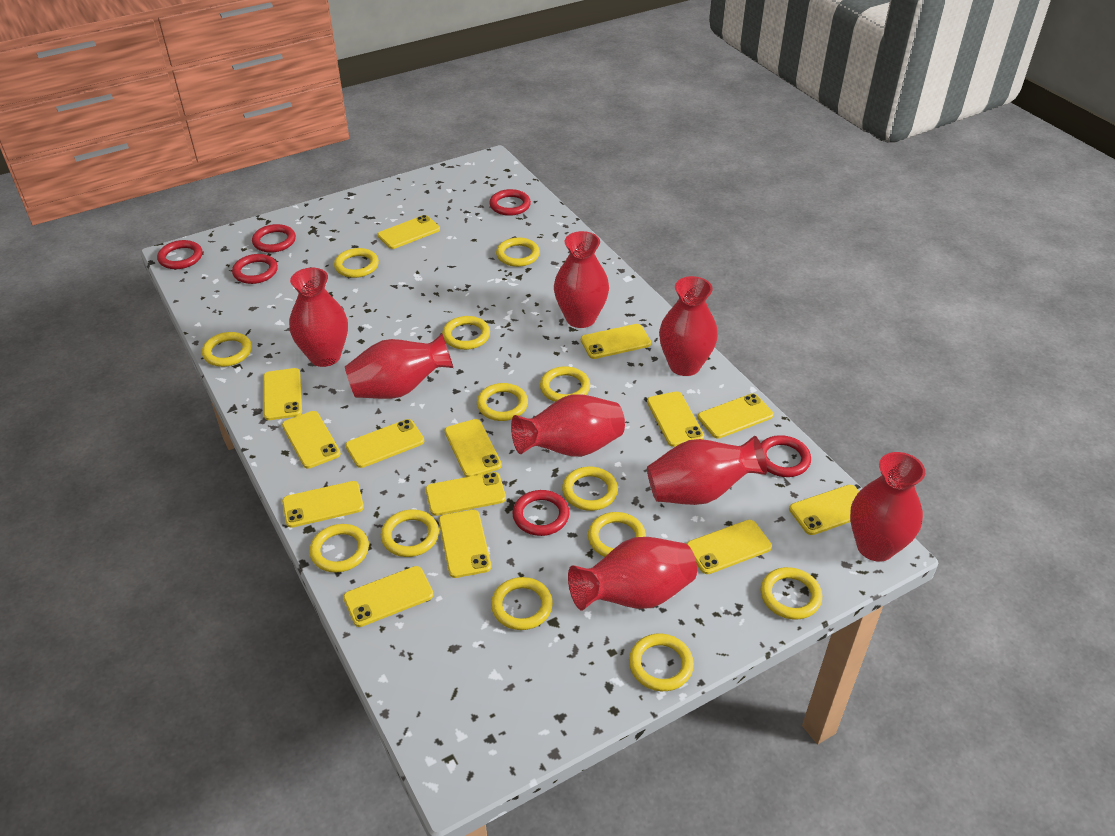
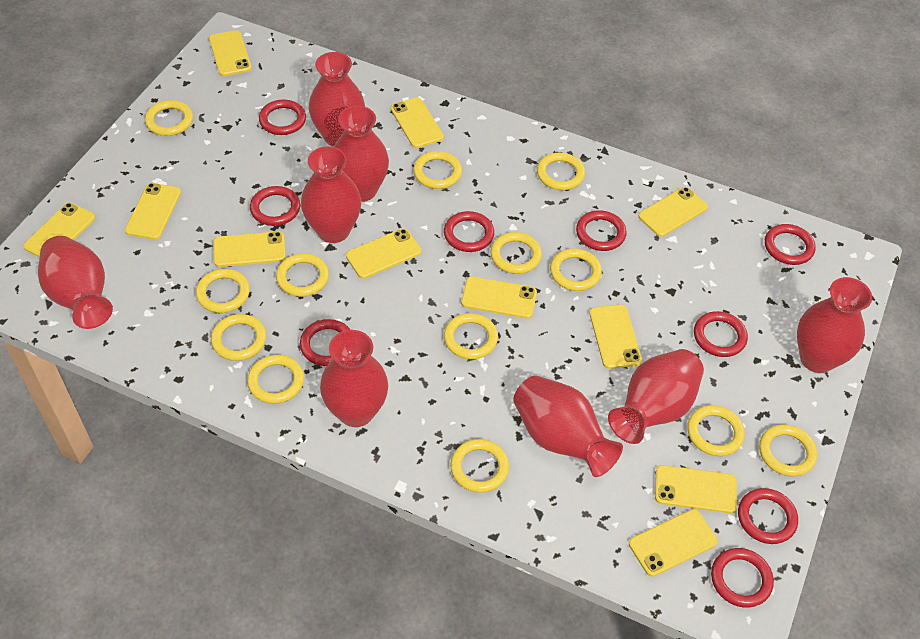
red ring: [157,240,203,269] [232,254,278,284] [252,224,296,253] [489,189,531,216] [513,490,570,536] [761,435,811,477] = 6 -> [250,186,300,226] [259,99,306,135] [300,319,351,366] [444,211,494,252] [576,210,627,251] [694,311,748,357] [711,548,774,608] [738,488,798,544] [765,224,816,265] = 9
yellow phone: [263,368,302,420] [282,411,341,468] [282,481,364,528] [343,566,434,627] [346,419,424,468] [377,215,440,249] [426,472,506,516] [439,510,491,578] [445,419,502,477] [581,324,651,359] [647,391,704,447] [686,520,772,574] [698,394,774,439] [789,485,859,535] = 14 -> [23,203,95,258] [125,183,181,240] [209,30,252,76] [213,231,286,267] [346,229,421,279] [391,97,444,148] [461,276,537,319] [589,305,642,369] [629,509,718,577] [638,187,708,237] [655,465,737,513] = 11

